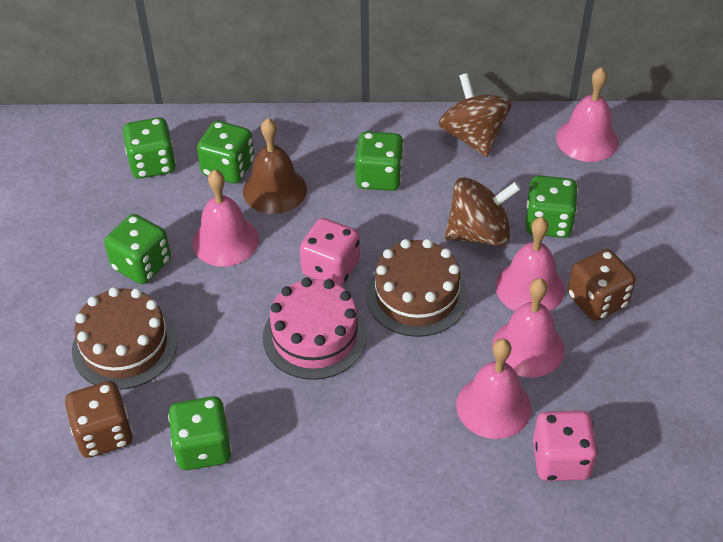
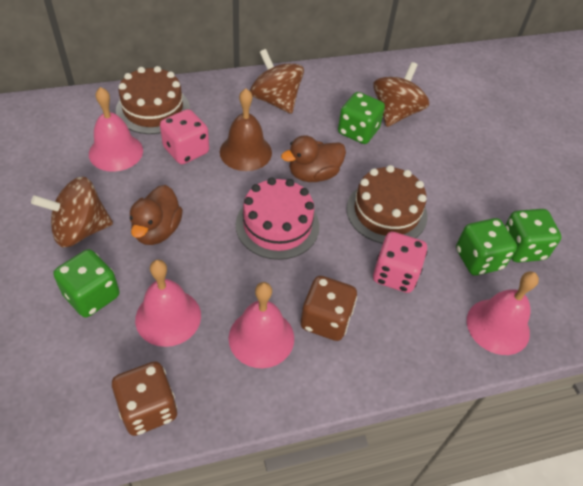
brown duck: none = 0 -> [130,185,183,245] [281,135,346,182] = 2
brown spinning top: [438,73,511,157] [445,178,521,246] = 2 -> [31,176,113,247] [250,49,304,114] [373,62,429,127] = 3
green dice: [104,214,171,284] [123,117,176,179] [168,396,232,470] [197,121,254,184] [355,131,404,191] [525,175,578,238] = 6 -> [53,249,120,317] [338,92,385,144] [456,218,517,276] [505,209,561,263] = 4
pink bell: [192,170,259,267] [456,339,532,439] [492,278,565,378] [495,217,565,311] [556,67,619,162] = 5 -> [89,87,143,172] [135,260,201,347] [229,282,294,368] [467,272,539,355] = 4

